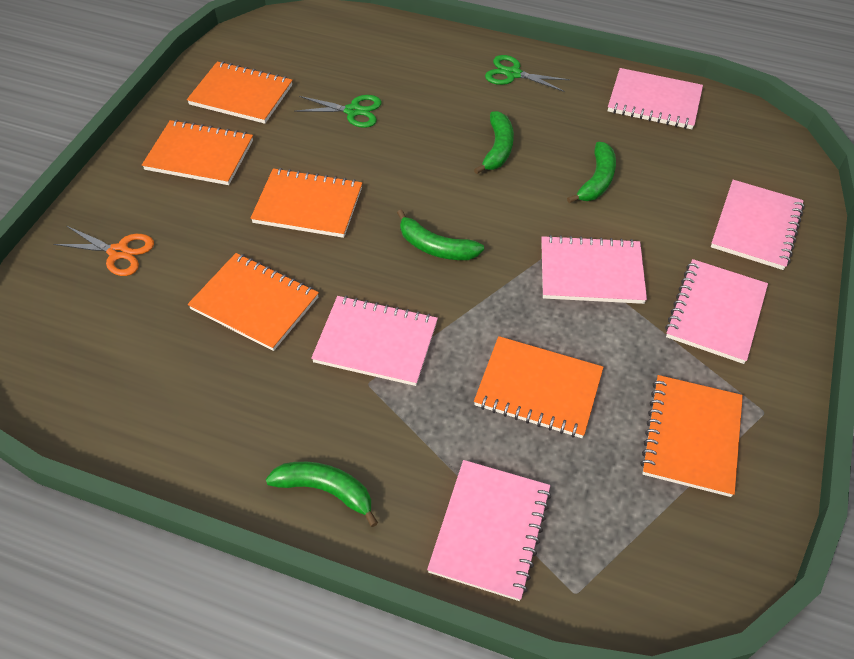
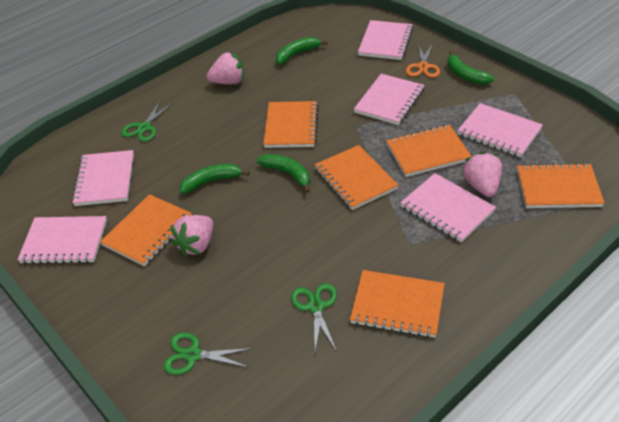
green scissors: [294,95,382,128] [485,55,570,92] = 2 -> [121,101,174,142] [163,332,253,375] [291,283,337,352] = 3
pink strawberry: none = 0 -> [170,215,213,256] [207,52,244,85] [462,152,502,197] = 3

